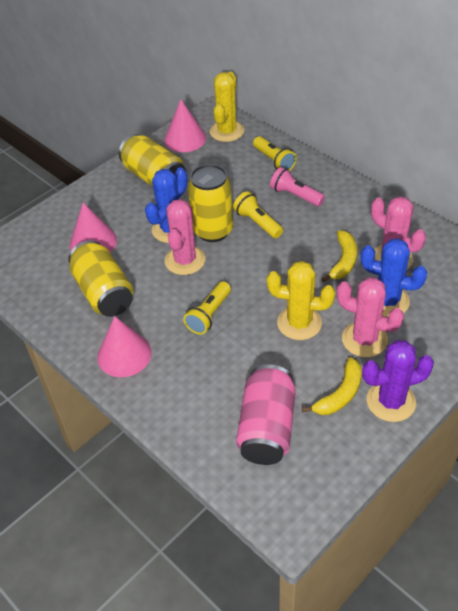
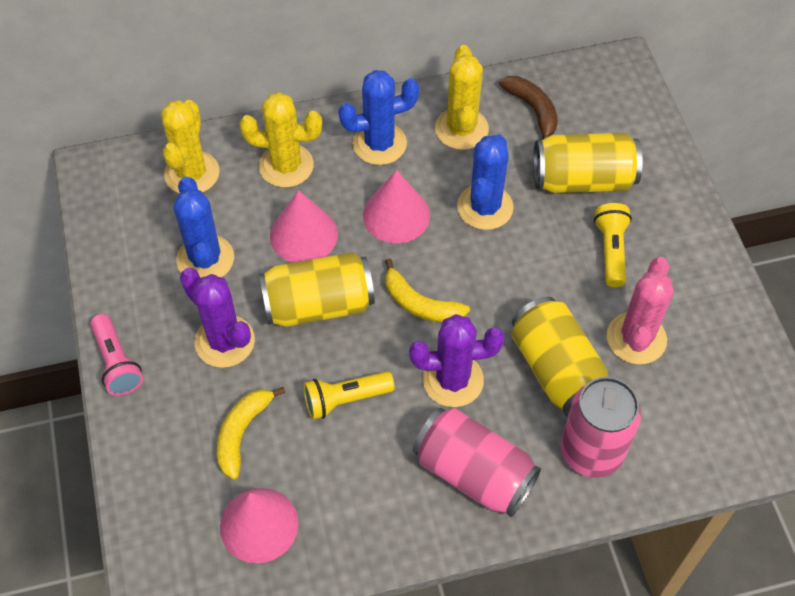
blue cactus: [145,167,187,243] [361,239,427,317] = 2 -> [173,176,234,278] [338,70,419,165] [457,134,514,230] = 3
brown banana: none = 0 -> [499,76,558,140] = 1
pink cactus: [165,199,206,275] [337,277,404,357] [371,196,426,270] = 3 -> [607,257,674,365] = 1
pink can: [236,364,296,465] = 1 -> [413,408,541,517] [561,377,641,478] = 2
purple cactus: [362,340,434,422] = 1 -> [180,268,255,368] [409,314,504,407] = 2
yellow cactus: [210,71,245,142] [267,261,335,340] = 2 -> [161,100,220,193] [239,92,322,187] [435,45,489,150] = 3
yellow flashlight: [183,281,231,335] [233,191,283,238] [253,136,297,171] = 3 -> [303,371,395,420] [594,203,632,287] = 2

